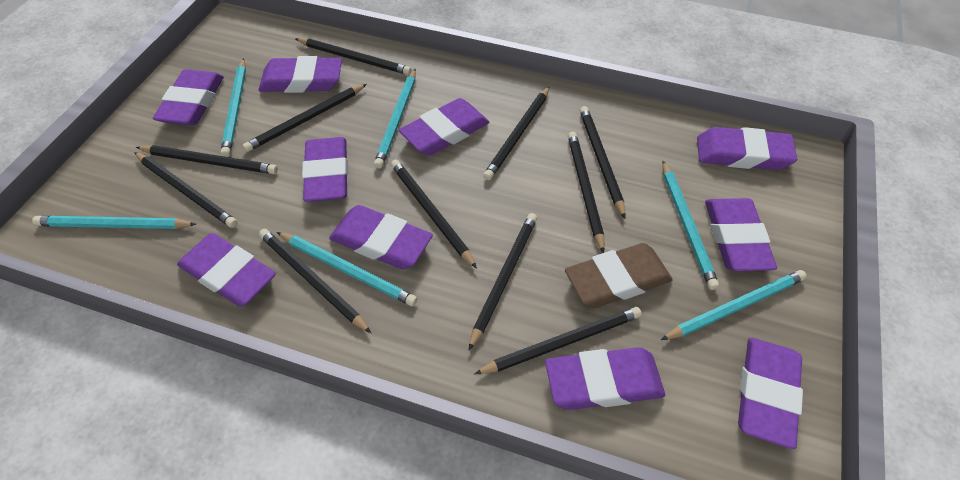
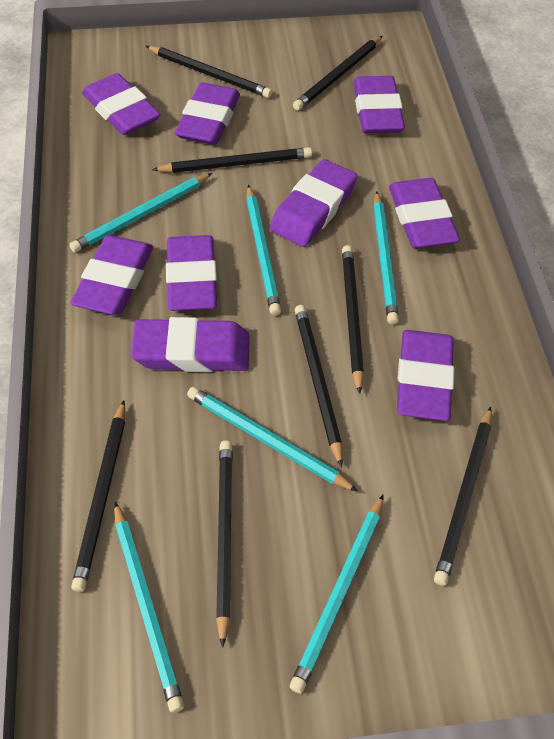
black pencil: [134,152,237,228] [136,145,278,174] [242,84,367,152] [259,229,371,333] [295,38,412,75] [391,160,477,268] [469,213,537,350] [475,307,642,374] [483,86,550,180] [568,132,604,253] [580,106,626,218] = 11 -> [71,400,125,592] [146,46,272,98] [152,147,312,173] [216,441,233,648] [293,36,382,110] [295,305,343,467] [342,245,364,394] [434,406,492,586] = 8
brown eraser: [565,243,673,308] = 1 -> none = 0
purple eraser: [153,69,224,125] [177,233,276,307] [258,56,342,93] [302,137,348,202] [329,205,433,269] [399,98,489,156] [545,347,665,410] [697,127,797,170] [705,198,777,271] [738,338,803,449] = 10 -> [71,235,153,315] [82,73,161,135] [131,317,250,372] [166,235,217,311] [175,83,240,145] [270,159,357,247] [353,76,405,133] [389,178,460,249] [397,330,454,421] = 9

